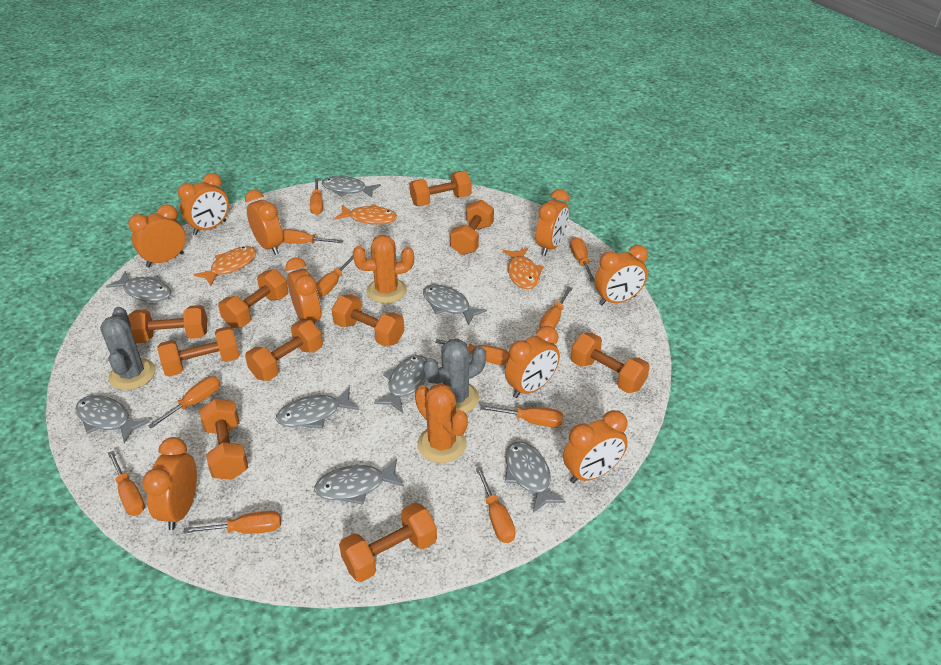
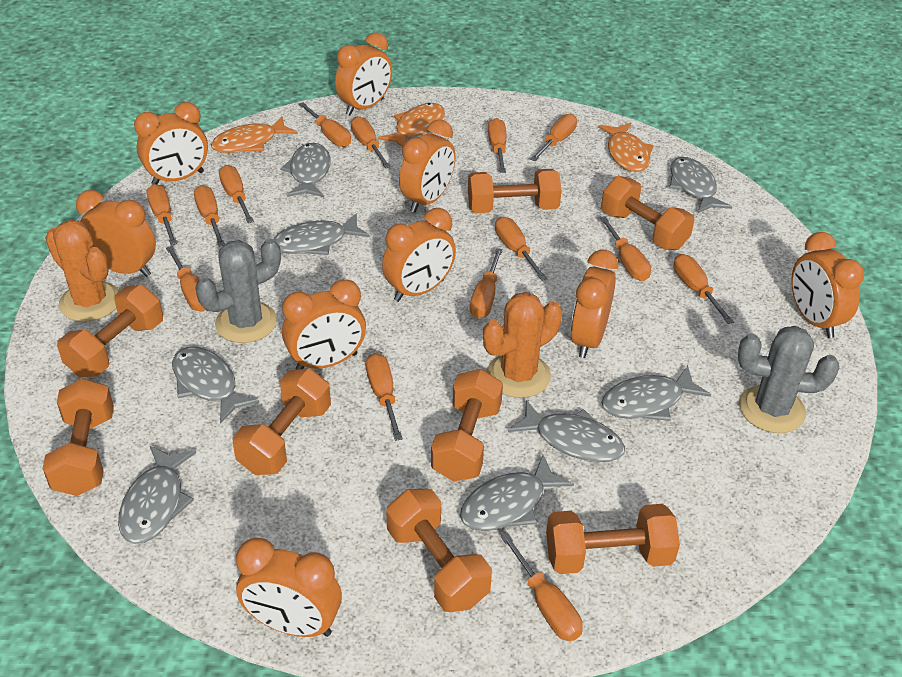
orange dumbbell: [128,305,207,343] [157,326,240,377] [199,398,248,480] [218,269,288,328] [245,320,323,381] [332,294,405,347] [339,503,437,582] [410,171,471,206] [450,200,494,255] [571,332,650,393] = 10 -> [42,378,114,496] [57,285,163,377] [232,368,331,475] [386,489,492,612] [431,369,503,481] [468,169,562,213] [546,504,680,574] [601,176,695,250] = 8
orange screwdriver: [108,451,145,516] [148,376,220,429] [184,511,281,534] [282,229,343,244] [310,178,323,215] [316,255,354,297] [435,339,510,365] [476,467,516,543] [480,405,563,427] [540,287,573,329] [570,237,594,282] = 11 -> [147,184,177,245] [166,246,205,311] [194,185,225,247] [219,165,254,223] [299,102,351,147] [351,116,391,168] [366,353,403,441] [470,248,503,318] [488,118,506,173] [495,217,548,281] [501,533,583,641] [530,113,577,161] [600,216,651,281] [673,254,734,324] = 14

